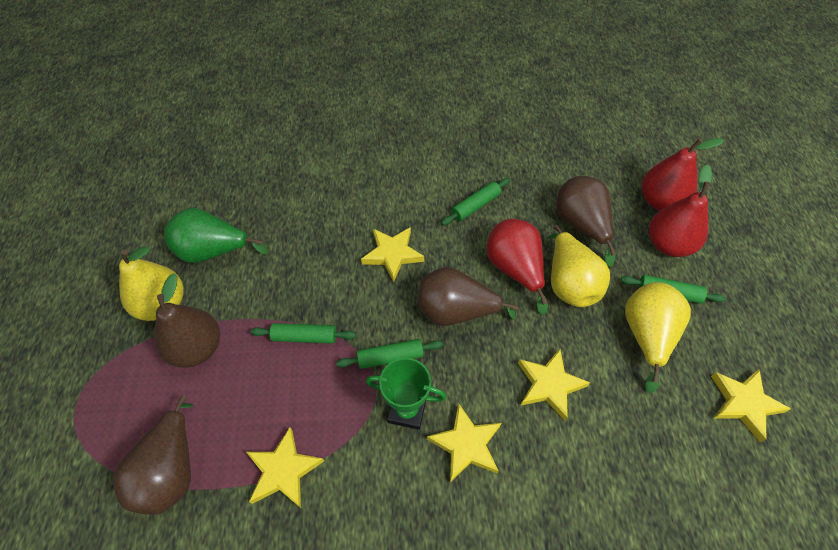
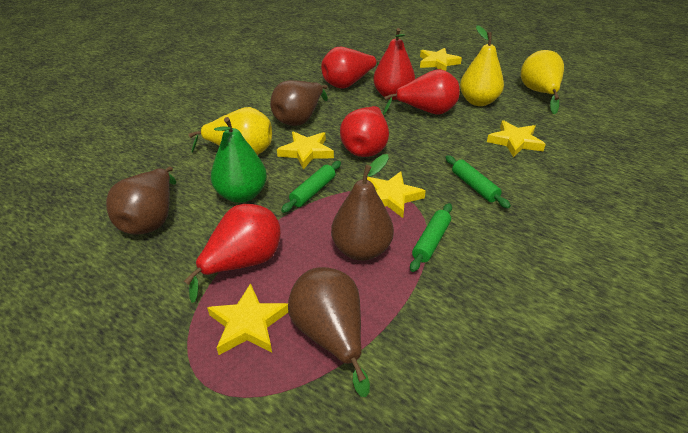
green rolling pin: [250,323,356,344] [336,339,443,369] [441,178,510,226] [620,275,726,304] = 4 -> [281,161,341,213] [410,203,452,272] [445,155,511,208] = 3
green trophy: [366,358,446,430] = 1 -> none = 0
red pear: [487,219,548,315] [642,138,724,211] [649,164,712,257] = 3 -> [184,204,281,303] [321,46,381,89] [340,106,389,157] [373,28,415,100] [383,69,460,115] = 5

